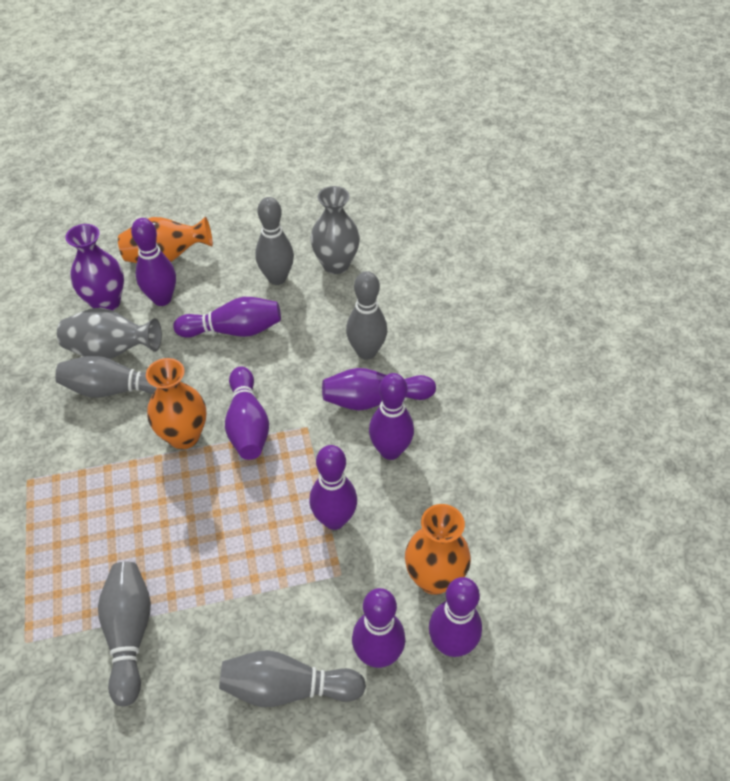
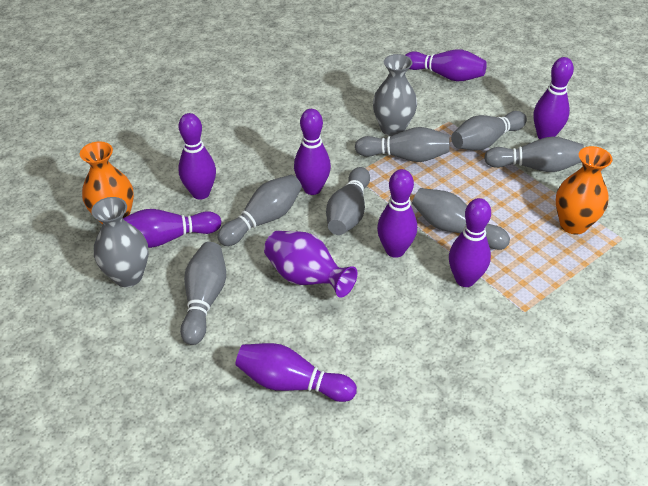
grey bowling pin: [55,355,157,398] [98,562,151,707] [219,650,366,707] [255,197,294,285] [346,271,387,360] = 5 -> [180,242,226,345] [217,175,302,246] [326,167,370,235] [355,127,450,162] [412,188,510,250] [451,111,527,151] [484,137,584,172] = 7
orange vase: [118,217,213,263] [146,358,207,449] [405,504,471,595] = 3 -> [80,141,134,225] [556,146,613,234] = 2

